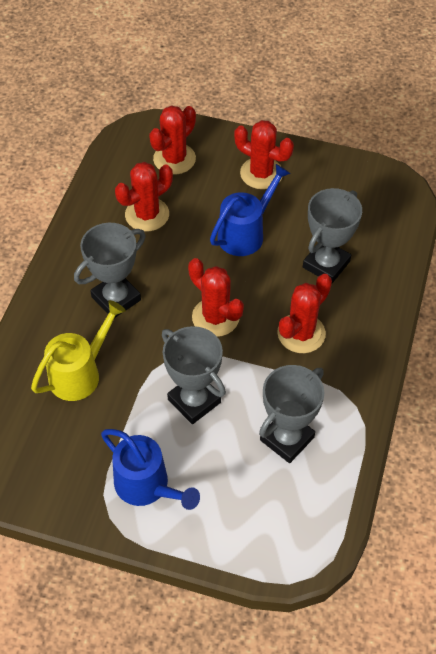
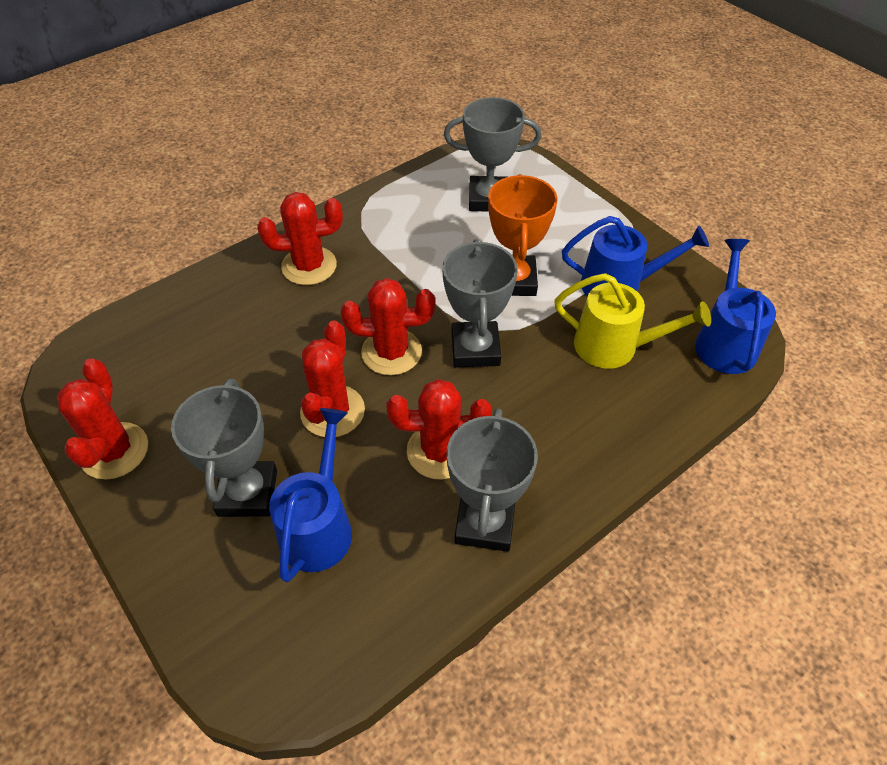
blue watering can: [101,429,200,510] [210,164,291,256] = 2 -> [269,408,352,582] [562,216,709,296] [695,239,776,374] = 3
orange trophy: none = 0 -> [488,174,558,296] = 1

